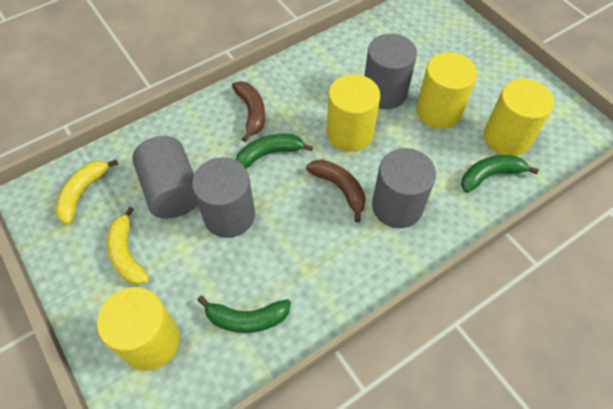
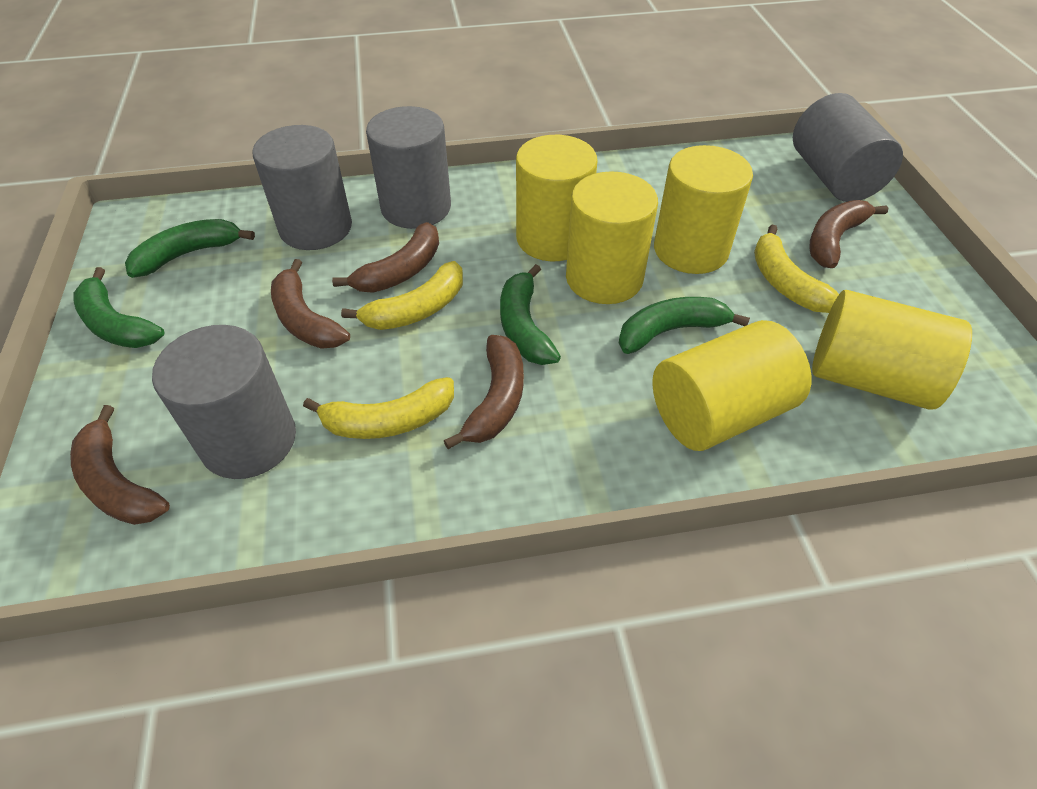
brown banana: [232,81,265,142] [306,160,366,223] = 2 -> [70,405,170,525] [271,259,350,349] [332,222,439,293] [444,335,524,449] [809,200,888,268] = 5
green banana: [197,296,291,333] [236,134,313,169] [461,155,539,193] = 3 -> [73,267,164,348] [125,219,255,278] [500,264,561,365] [619,297,750,354] = 4
yellow banana: [55,160,118,225] [107,207,149,285] = 2 -> [303,377,454,439] [341,261,463,330] [754,225,839,313] = 3
yellow cylinder: [97,287,180,371] [327,74,380,152] [416,52,477,129] [484,79,554,156] = 4 -> [516,135,598,261] [566,171,658,304] [652,320,811,451] [654,145,753,274] [812,290,972,410] = 5

